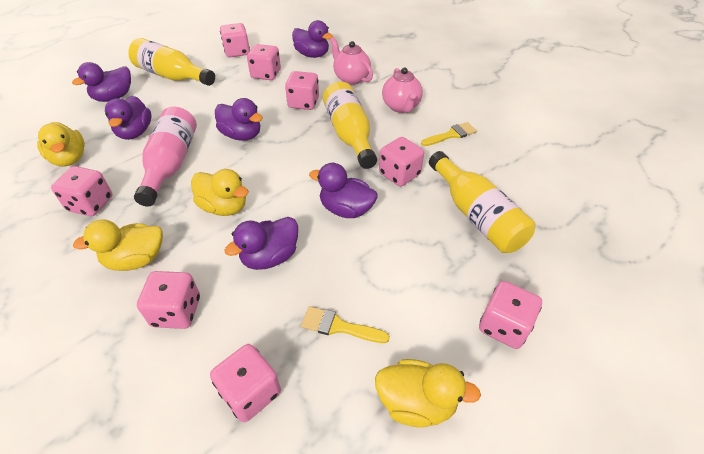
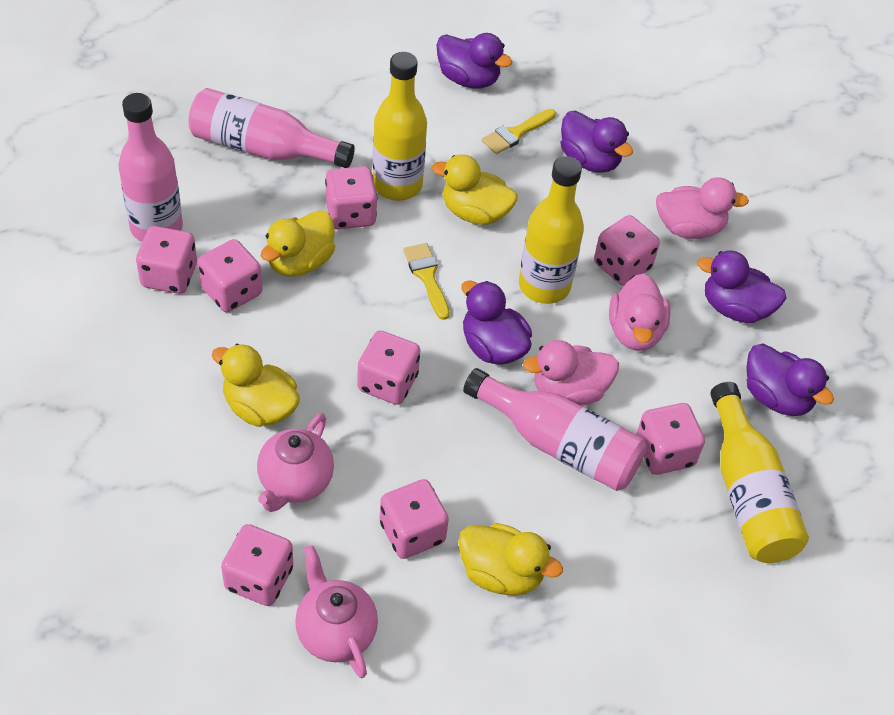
pink bottle: [134,107,197,206] = 1 -> [118,93,183,242] [188,88,355,168] [463,368,647,491] = 3
pink duck: none = 0 -> [523,340,619,405] [609,273,671,351] [656,177,749,239] = 3
purple duck: [72,62,131,102] [105,96,151,140] [215,98,263,141] [224,217,298,270] [292,20,333,58] [309,163,378,218] = 6 -> [436,33,513,89] [461,280,532,365] [561,111,633,173] [697,250,786,323] [746,344,834,416] = 5

